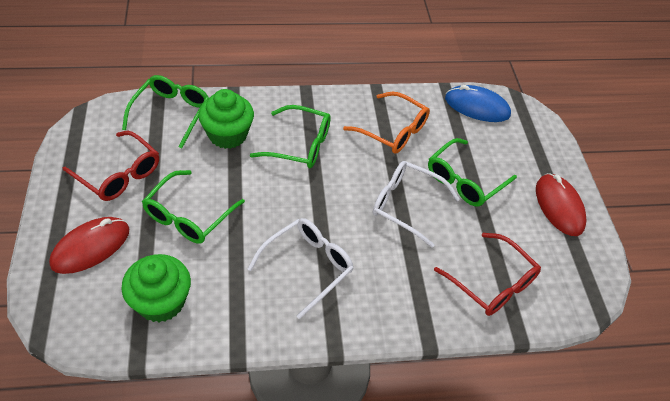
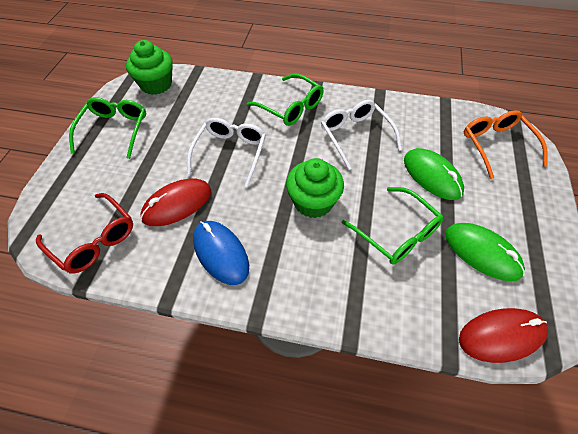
green glasses: [122,75,209,149] [142,170,245,244] [250,105,331,168] [428,138,517,207] = 4 -> [69,97,146,159] [247,74,324,126] [342,187,444,265] = 3
green mouse: none = 0 -> [404,148,464,200] [445,223,525,281] = 2
red glasses: [63,131,159,201] [434,233,541,316] = 2 -> [36,193,133,274] = 1

